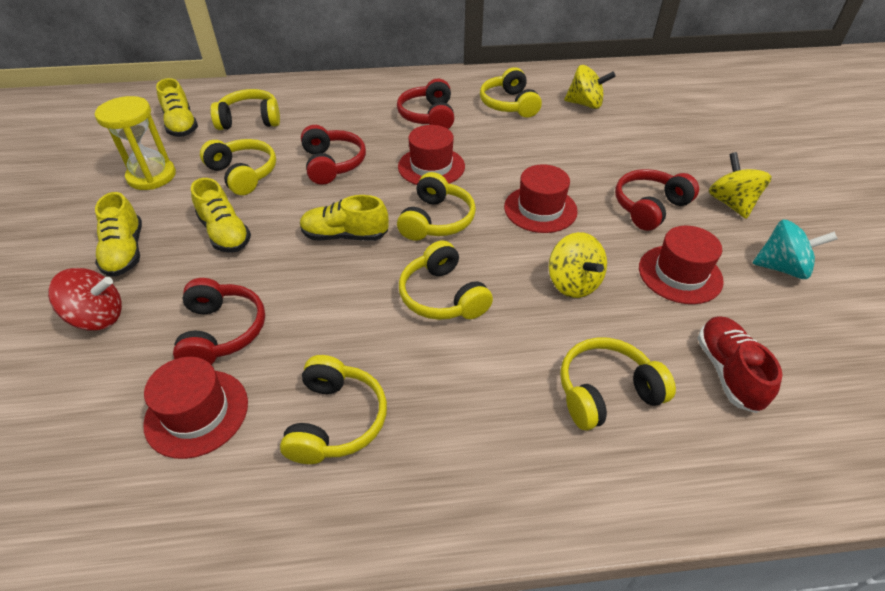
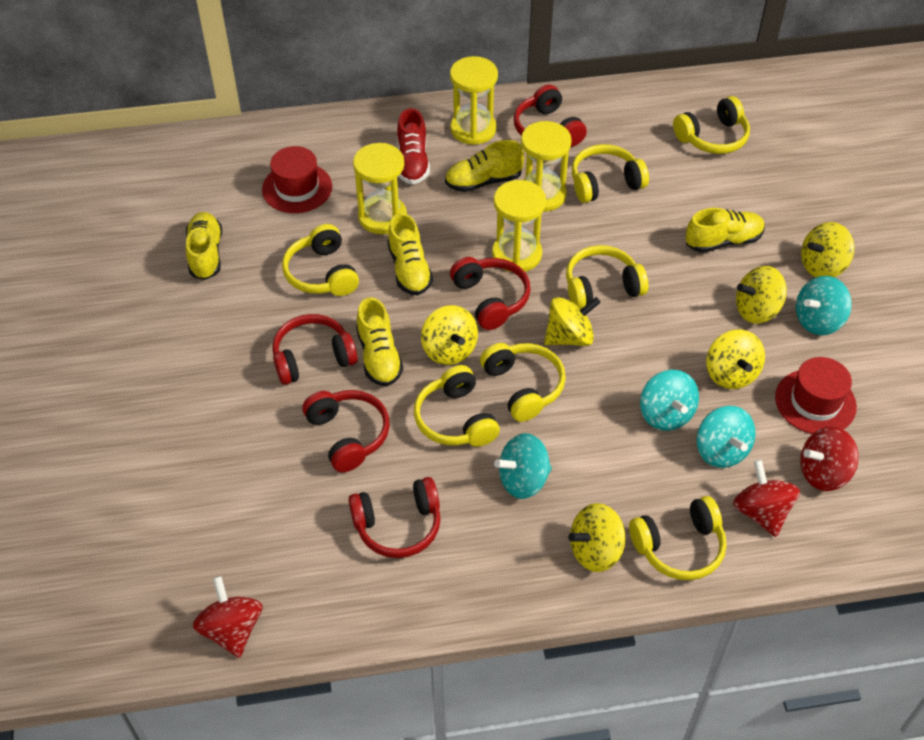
red hat: [143,357,248,459] [398,125,465,185] [504,164,578,233] [639,226,724,304] = 4 -> [262,146,332,213] [775,357,857,434] = 2
red headphones: [173,278,265,365] [301,125,366,185] [397,78,454,129] [615,169,699,231] = 4 -> [272,314,358,385] [302,390,390,472] [349,477,441,558] [450,257,531,330] [514,85,587,147] = 5
red spinning top: [48,268,122,330] = 1 -> [193,576,262,658] [733,460,800,537] [800,426,859,491] = 3
turquoise spinning top: [753,220,838,279] = 1 -> [494,433,552,499] [640,370,699,431] [697,406,756,468] [796,276,852,335] = 4
yellow hourglass: [95,96,176,190] = 1 -> [353,143,407,234] [450,56,498,145] [492,180,546,272] [521,121,572,212] = 4
yellow shoe: [95,192,142,277] [156,78,198,137] [191,178,251,253] [300,195,389,241] = 4 -> [185,212,222,280] [356,297,403,386] [387,213,433,295] [445,140,524,192] [685,208,765,253] = 5
yellow spinning top: [549,232,607,298] [564,65,616,109] [709,152,772,219] = 3 -> [421,305,478,365] [544,297,601,346] [568,503,625,572] [706,329,765,389] [736,266,787,324] [801,222,854,277] = 6

